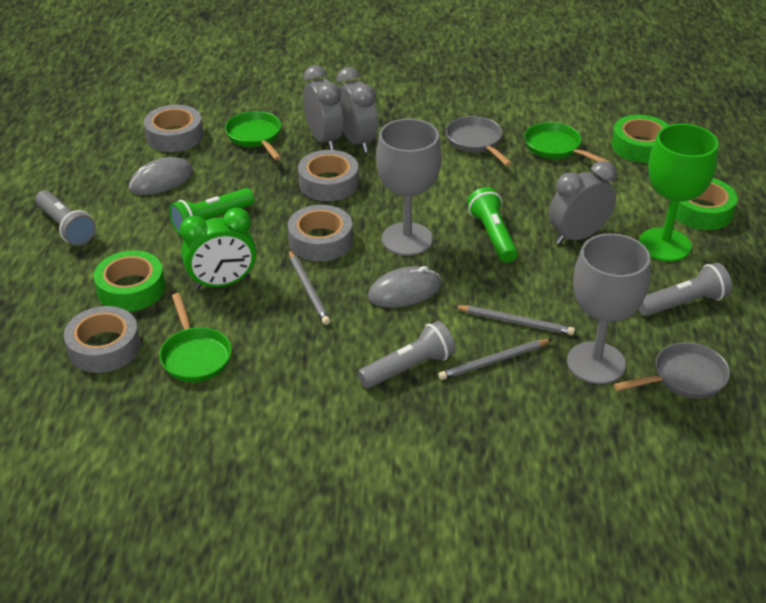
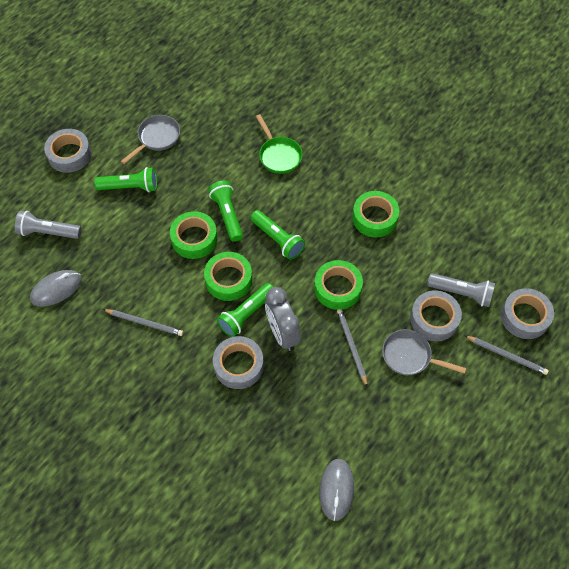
green clock: [180,208,256,289] = 1 -> none = 0
green flashlight: [169,188,254,235] [467,187,518,263] = 2 -> [94,167,157,192] [208,181,243,242] [217,283,273,337] [250,210,305,260] = 4
green goblet: [639,124,718,262] = 1 -> none = 0
green pan: [159,293,232,382] [225,111,281,160] [524,122,610,163] = 3 -> [256,114,303,174] = 1
green tape: [94,250,165,311] [611,115,668,163] [675,178,738,230] = 3 -> [170,211,217,259] [204,252,252,301] [314,260,363,310] [352,191,399,237] = 4
grey clock: [303,65,343,150] [336,67,378,153] [549,161,617,245] = 3 -> [265,287,300,351] = 1
grey flashlight: [35,190,96,246] [358,321,456,388] [639,263,732,316] = 3 -> [15,211,81,239] [427,273,495,307] = 2
grey goblet: [376,119,442,256] [567,233,650,384] = 2 -> none = 0

